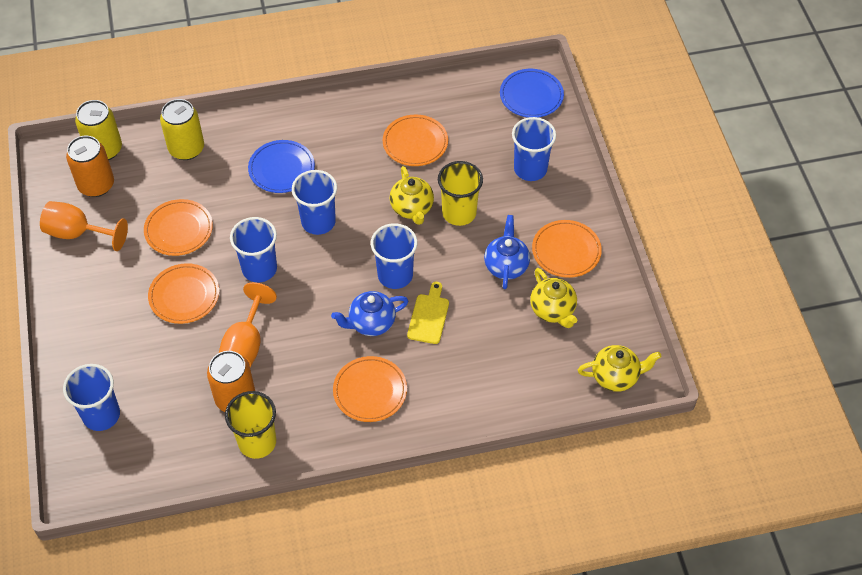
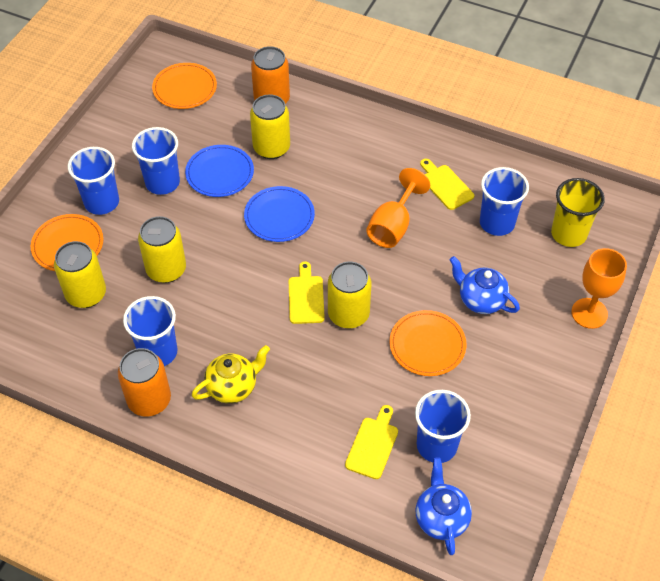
orange plate: [144,199,213,256] [148,263,219,324] [333,356,407,422] [383,114,448,166] [532,220,602,278] = 5 -> [31,214,103,271] [152,63,217,109] [389,310,466,376] = 3
yellow can: [75,100,122,160] [160,99,204,160] = 2 -> [54,241,106,308] [138,216,186,283] [250,94,290,159] [328,262,371,329] = 4
yellow cup: [225,391,276,459] [438,161,483,226] = 2 -> [551,178,605,247] = 1
yellow cutting board: [407,282,449,344] = 1 -> [289,261,325,324] [345,405,398,479] [420,159,474,210] = 3
yellow teapot: [389,166,434,225] [530,268,577,328] [578,345,661,392] = 3 -> [192,345,270,404] = 1

